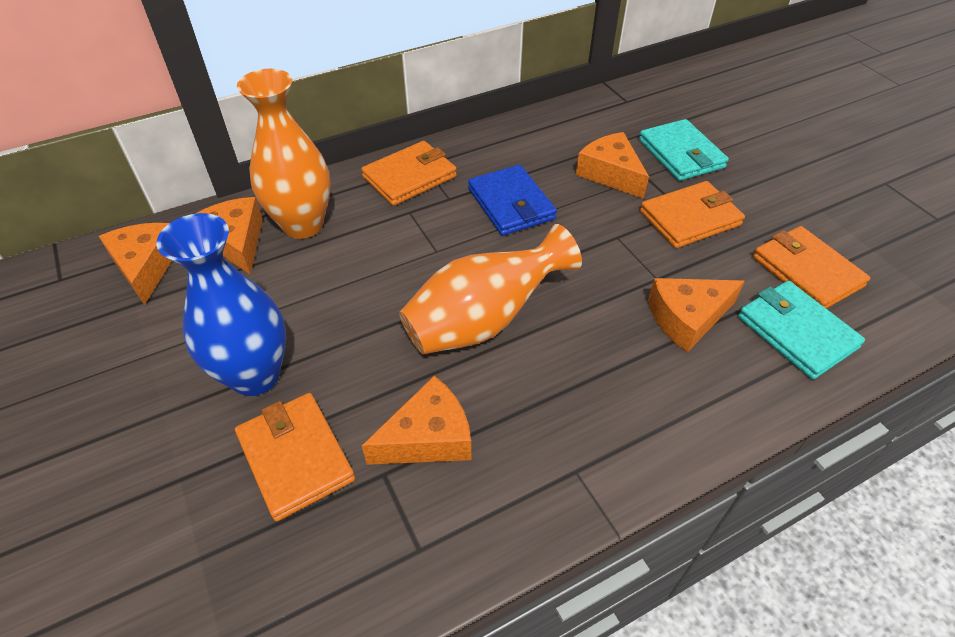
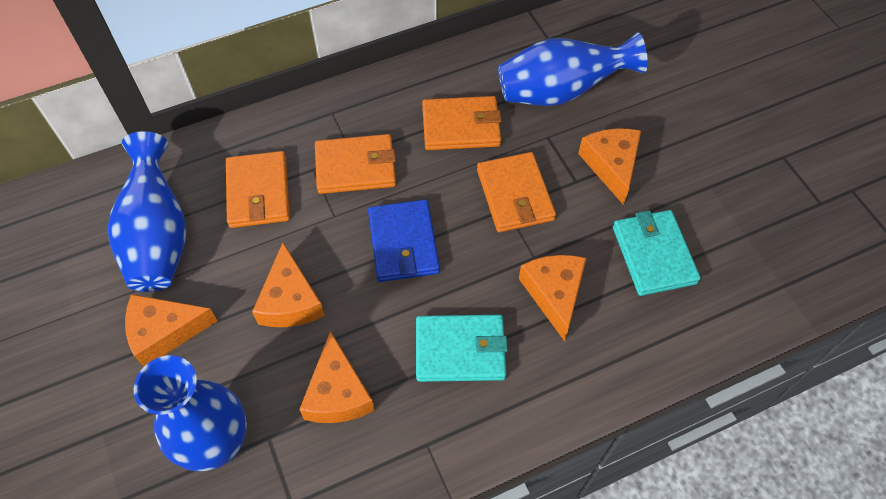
blue vase: [156,213,286,396] = 1 -> [107,131,186,292] [134,355,247,471] [498,32,648,106] = 3
orange vase: [237,69,330,239] [399,224,582,354] = 2 -> none = 0

